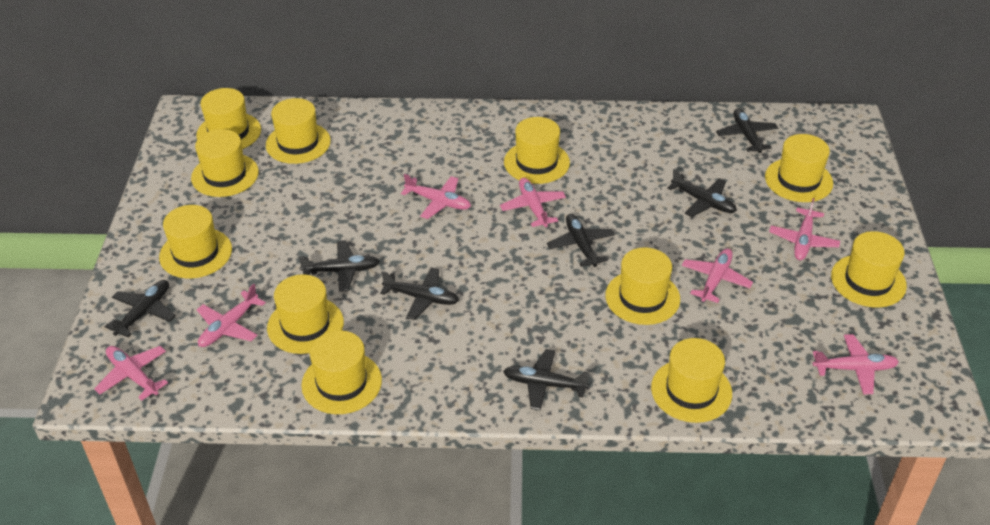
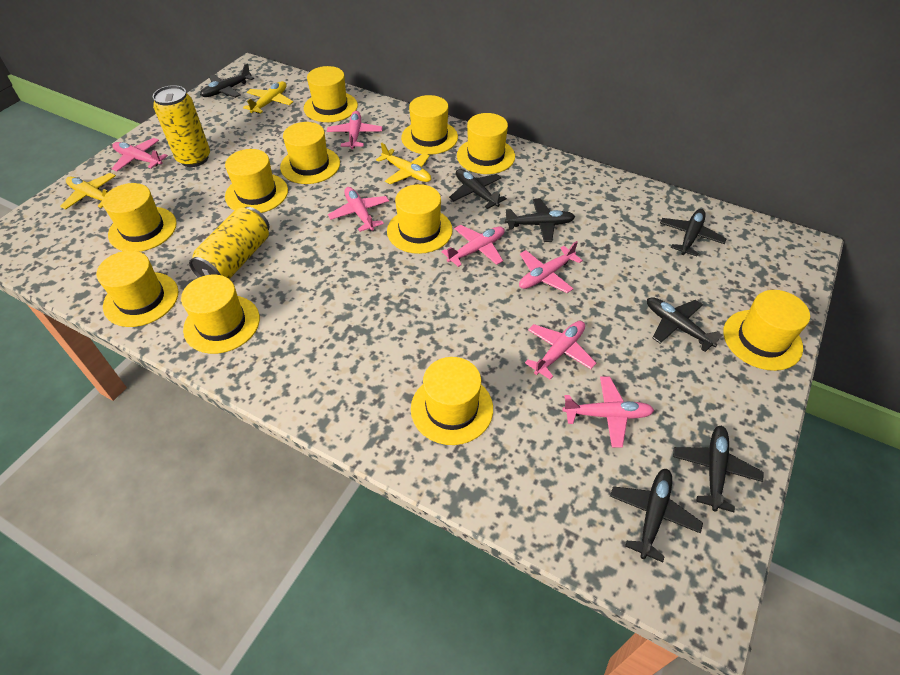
yellow can: none = 0 -> [153,85,210,167] [189,207,269,279] = 2
yellow plane: none = 0 -> [60,173,116,210] [243,81,293,113] [376,142,431,184] = 3

